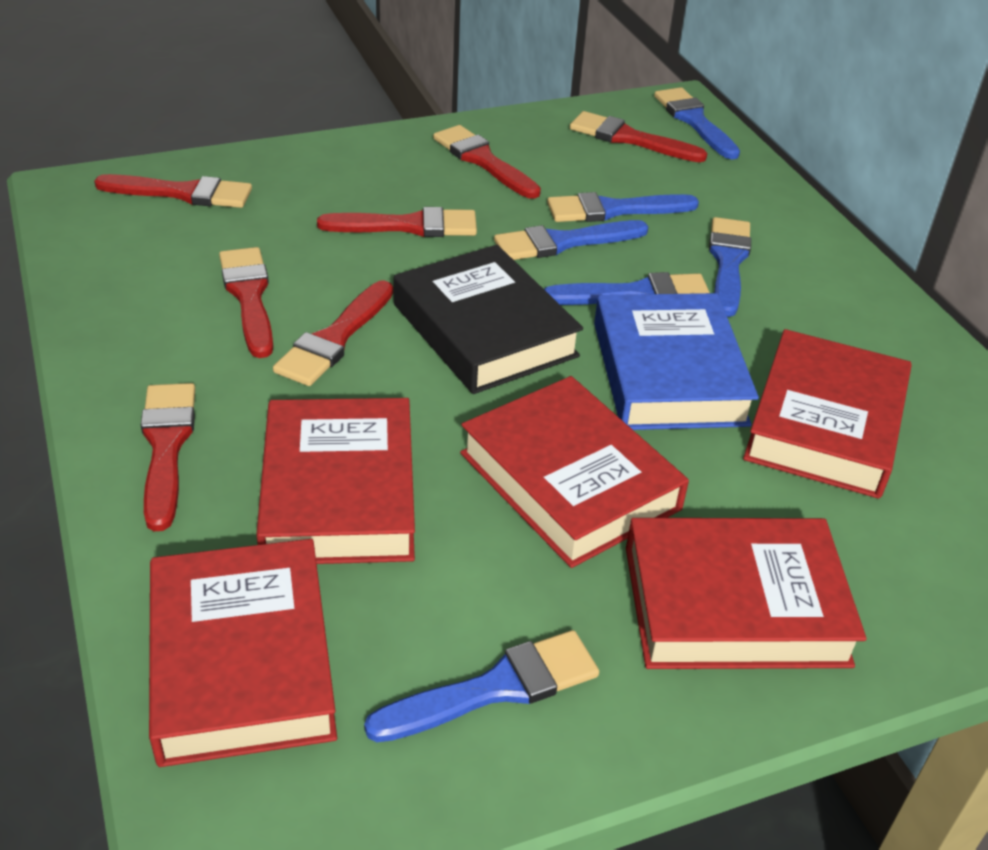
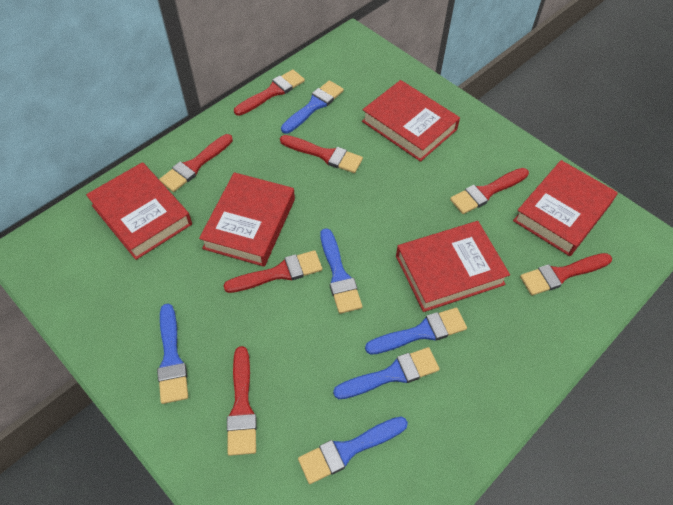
black book: [393,245,583,394] = 1 -> none = 0
blue book: [594,293,759,430] = 1 -> none = 0

